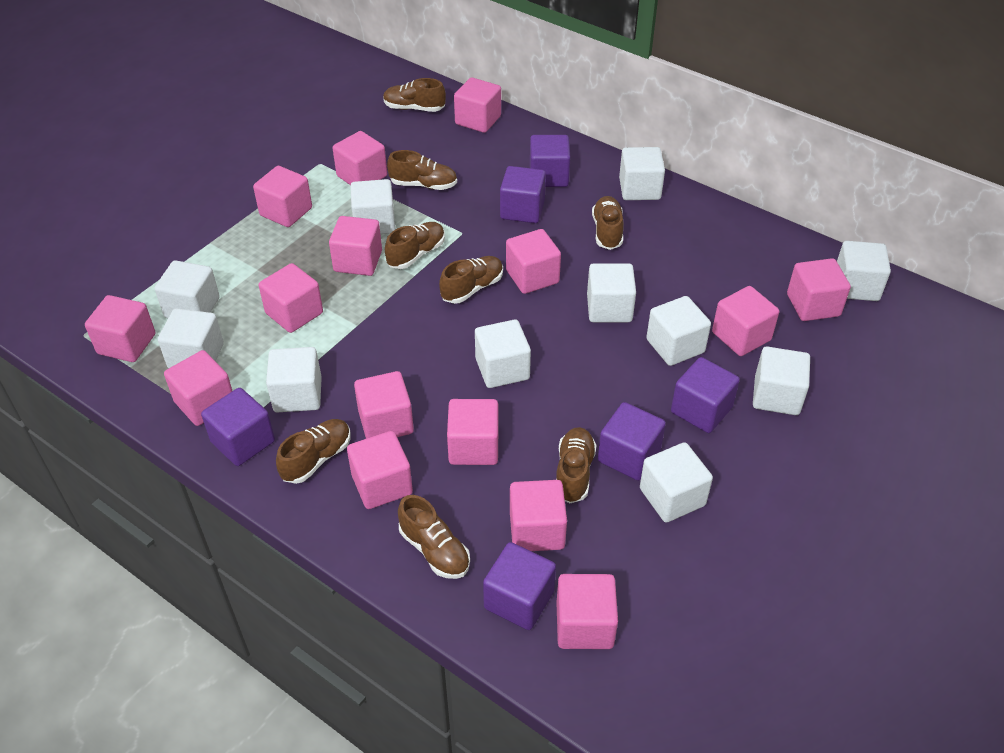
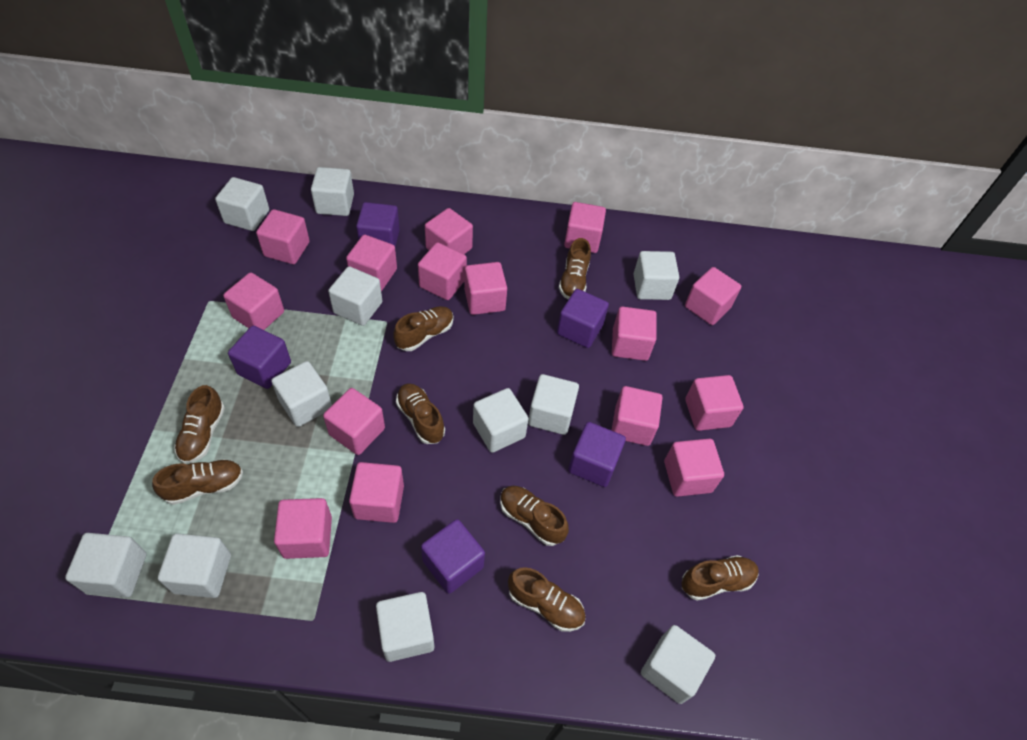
purple cube: [201,388,275,466] [483,542,556,630] [500,166,546,223] [530,135,570,187] [598,402,666,481] [671,357,740,433] = 6 -> [228,326,291,389] [356,202,400,247] [421,519,485,594] [557,289,609,348] [568,422,626,487] = 5

